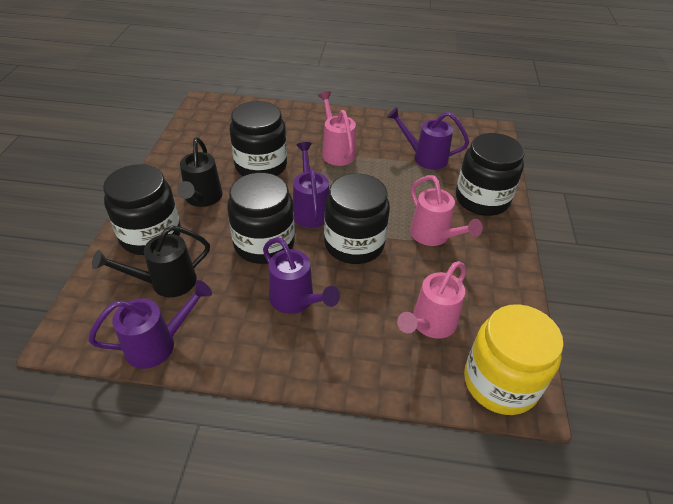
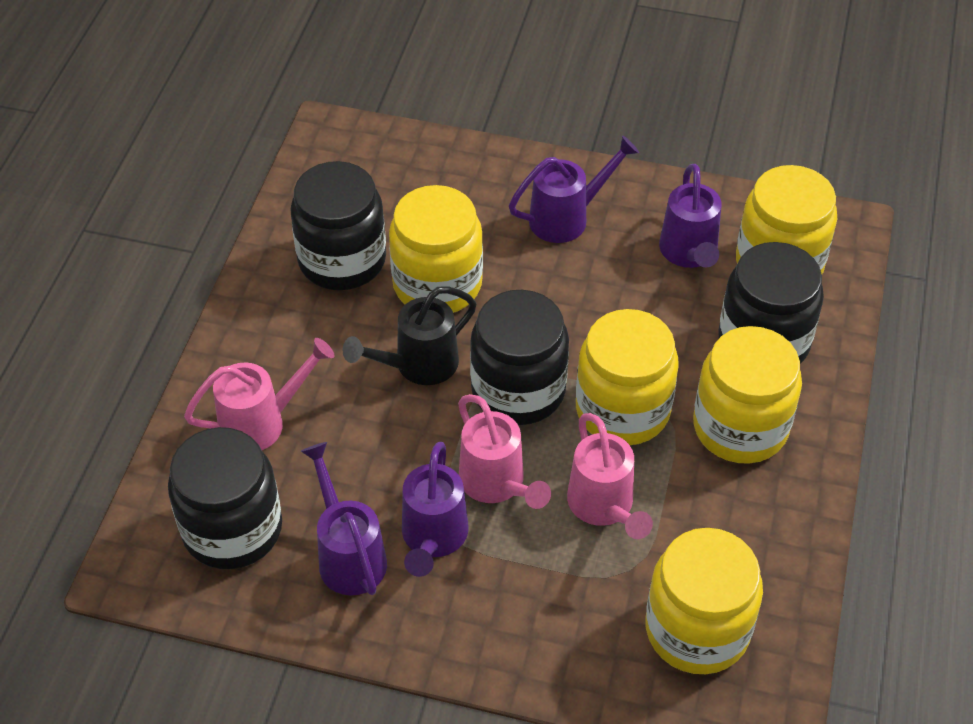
black jar: [103,164,181,255] [227,173,295,264] [230,101,287,176] [324,173,390,264] [456,133,524,216] = 5 -> [168,427,282,569] [290,161,386,290] [470,290,569,425] [718,242,824,364] = 4
black watering can: [92,225,210,297] [177,138,223,207] = 2 -> [343,286,476,385] = 1
yellow jar: [464,304,564,415] = 1 -> [389,185,483,313] [576,309,679,445] [645,528,763,674] [693,326,802,464] [736,165,837,274] = 5

